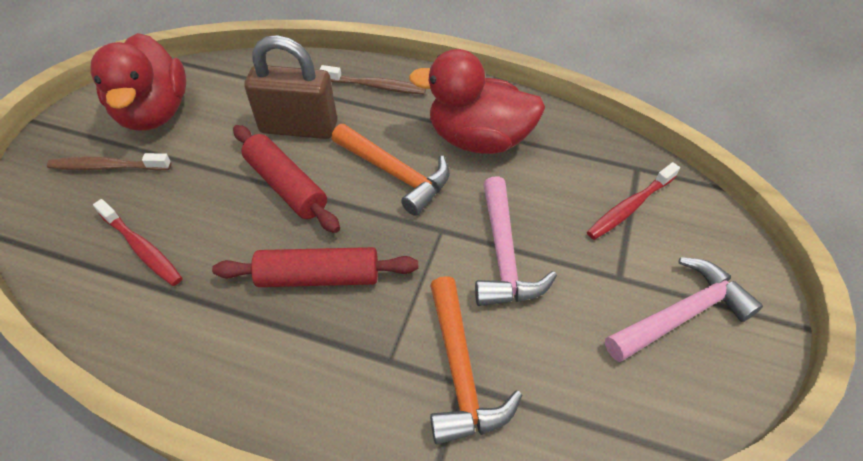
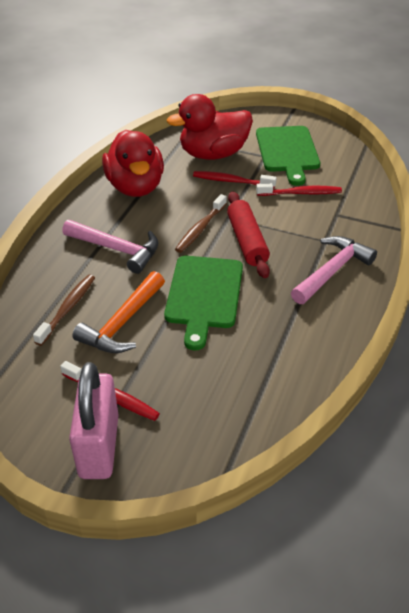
brown padlock: [244,35,337,139] = 1 -> none = 0
green cutting board: none = 0 -> [164,256,243,350] [256,126,320,186] = 2
orange hammer: [332,124,450,216] [430,276,522,445] = 2 -> [72,271,165,353] = 1
pink padlock: none = 0 -> [69,362,118,479] = 1
red rolling pin: [212,247,418,287] [233,125,340,233] = 2 -> [227,191,270,278] = 1
red toothbrush: [93,199,182,286] [587,162,680,240] = 2 -> [60,361,160,421] [193,171,277,188] [256,183,342,196] = 3

